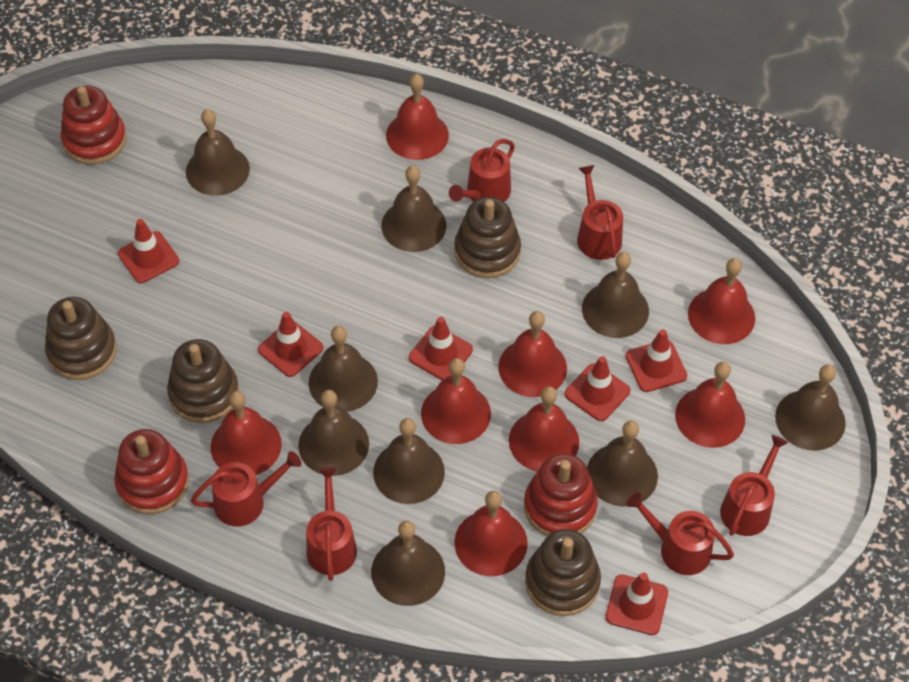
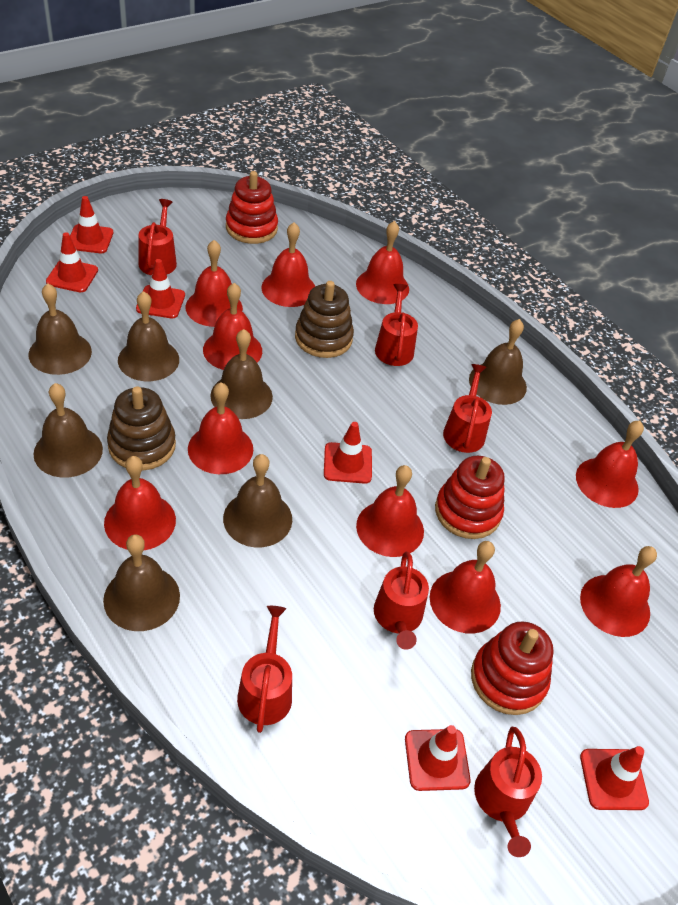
brown bell: [186,109,250,196] [298,390,369,476] [309,326,378,412] [371,520,445,606] [373,418,445,504] [381,166,446,252] [582,252,649,338] [587,421,658,507] [775,365,846,451] = 9 -> [28,283,92,375] [33,383,103,478] [103,534,180,631] [118,291,179,381] [210,329,273,419] [223,454,292,547] [469,319,527,405] = 7
brown stacking toy: [45,297,117,380] [167,339,239,423] [454,197,521,278] [525,529,601,616] = 4 -> [107,386,176,471] [295,281,354,358] = 2
red bell: [211,391,282,475] [386,74,449,160] [421,358,491,444] [454,491,528,576] [498,311,567,397] [509,386,579,471] [675,362,745,448] [688,258,755,344] = 8 -> [104,456,176,551] [186,240,243,327] [188,382,253,474] [203,283,262,370] [261,222,315,307] [356,221,409,304] [356,465,424,557] [430,541,501,634] [576,421,644,508] [580,546,657,637] = 10

